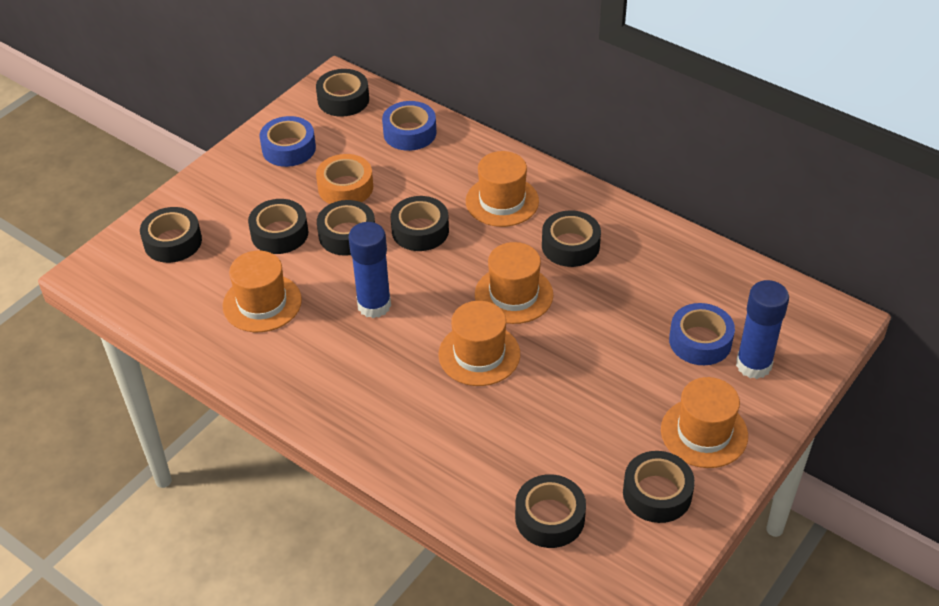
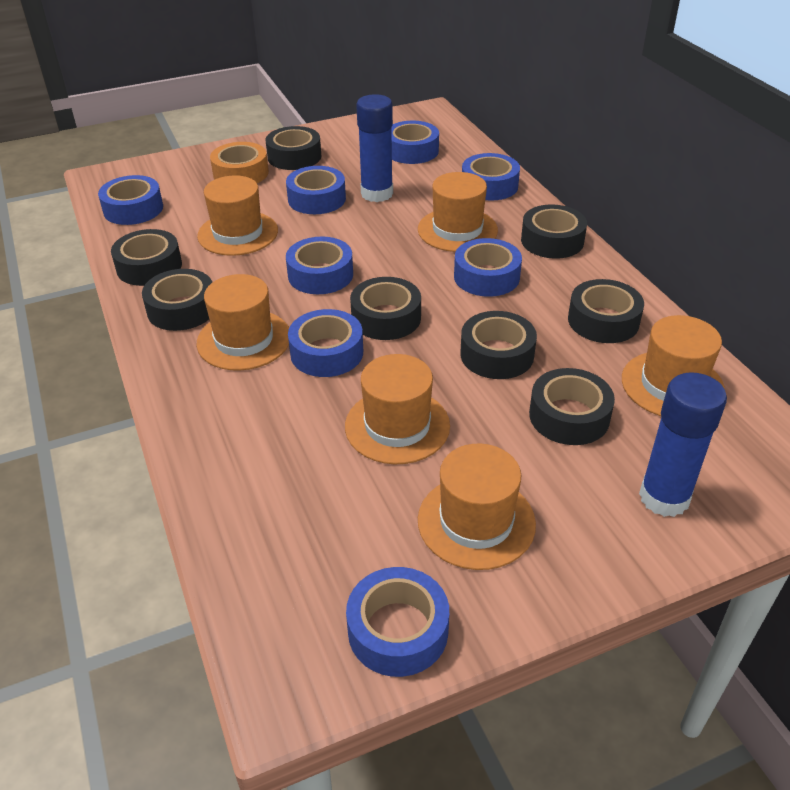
blue tape: [260,116,316,167] [382,101,436,151] [669,303,735,365] = 3 -> [98,175,163,225] [286,166,346,214] [286,237,353,294] [288,309,363,377] [346,567,449,677] [391,121,439,164] [454,238,522,297] [462,153,520,201] = 8
orange hat: [222,251,302,332] [438,301,520,386] [466,151,539,227] [475,242,553,324] [661,377,748,468] = 5 -> [197,175,278,256] [197,274,289,371] [345,354,450,464] [418,172,498,252] [418,444,536,570] [622,315,725,416] = 6

